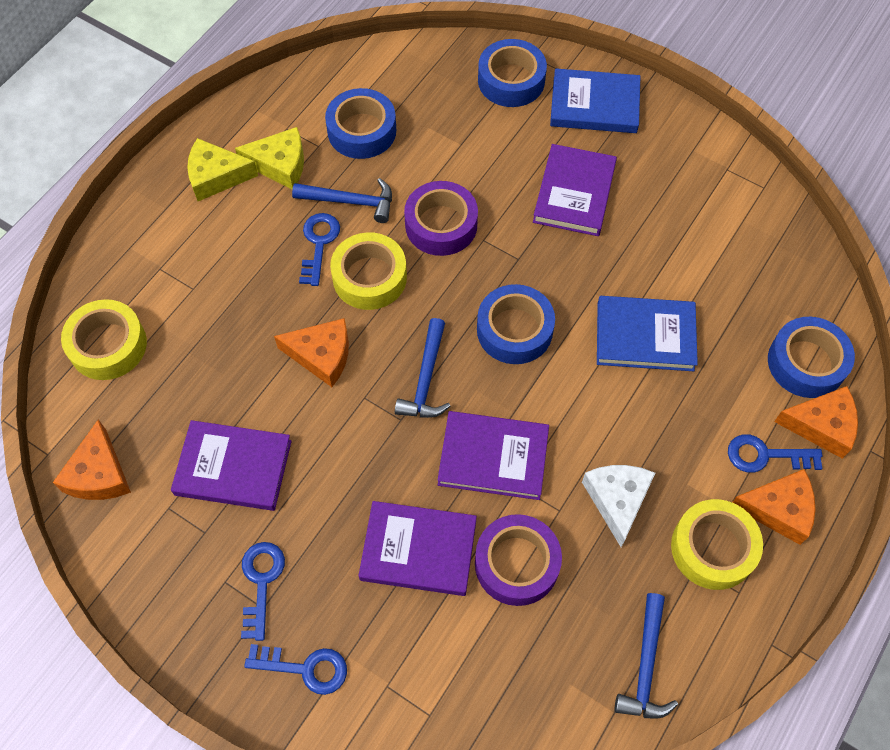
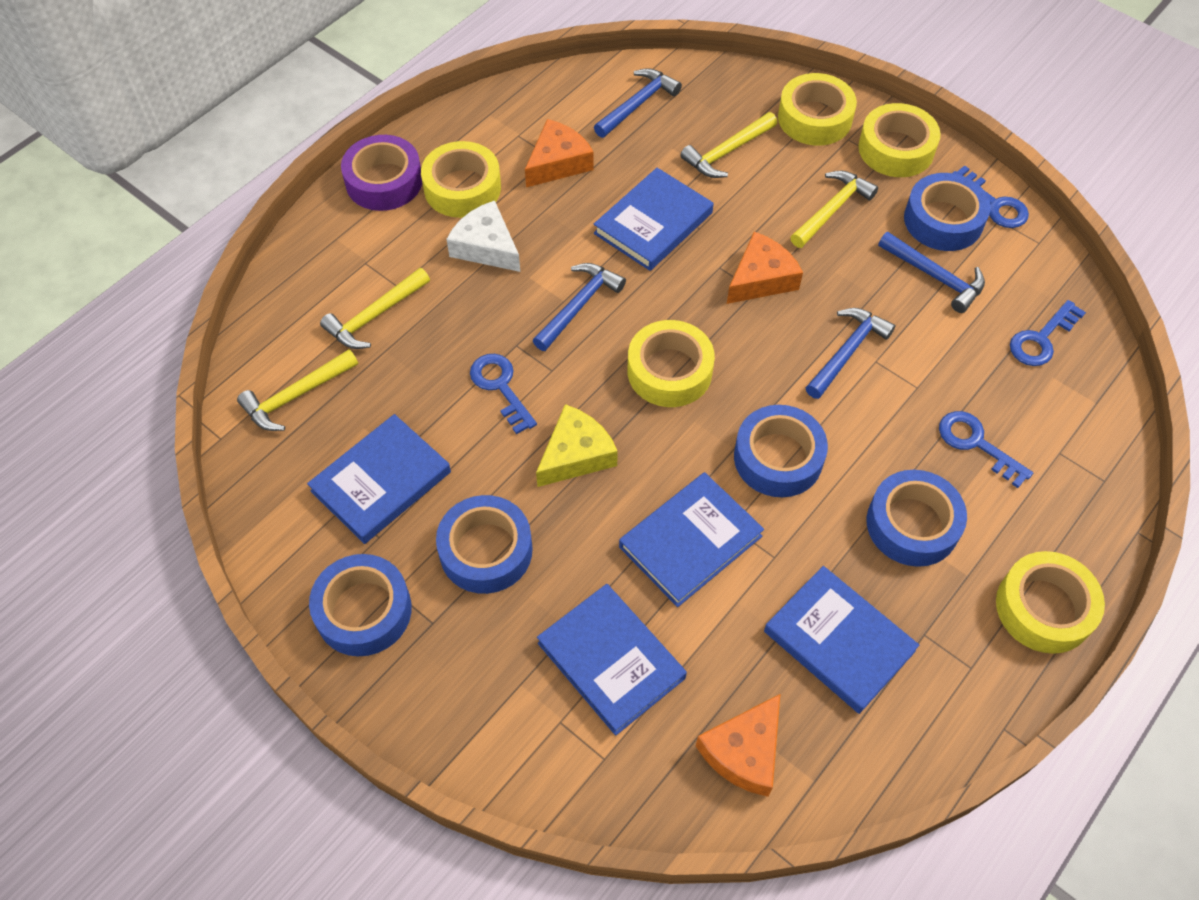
blue book: [550,68,641,133] [597,296,698,371] = 2 -> [307,414,451,544] [537,584,687,736] [594,168,713,271] [619,472,764,607] [764,566,919,714] = 5
blue hammer: [292,178,392,223] [395,318,450,418] [614,593,678,719] = 3 -> [533,263,626,351] [594,68,682,138] [806,308,896,399] [878,232,985,313] = 4
blue tape: [325,88,396,159] [477,284,555,364] [478,39,547,107] [768,317,855,398] = 4 -> [309,554,412,656] [436,495,533,594] [734,405,828,497] [867,470,967,567] [904,173,991,251] = 5
orange cheese: [53,419,131,500] [274,318,349,387] [732,469,816,545] [774,386,858,459] = 4 -> [525,119,594,187] [696,694,780,797] [727,232,803,304] = 3
purple book: [171,420,292,511] [358,501,477,596] [438,411,549,500] [533,144,617,236] = 4 -> none = 0
purple tape: [404,181,478,256] [475,514,562,606] = 2 -> [341,135,422,211] = 1
yellow cheese: [187,138,258,201] [235,127,304,189] = 2 -> [536,404,618,487] = 1
yellow hammer: none = 0 -> [237,349,358,431] [320,268,430,349] [680,112,777,178] [790,171,878,248] = 4
yellow tape: [61,299,147,380] [330,232,407,310] [671,499,763,590] = 3 -> [421,141,501,218] [628,320,715,407] [778,73,857,146] [858,103,941,177] [996,551,1105,654] = 5

